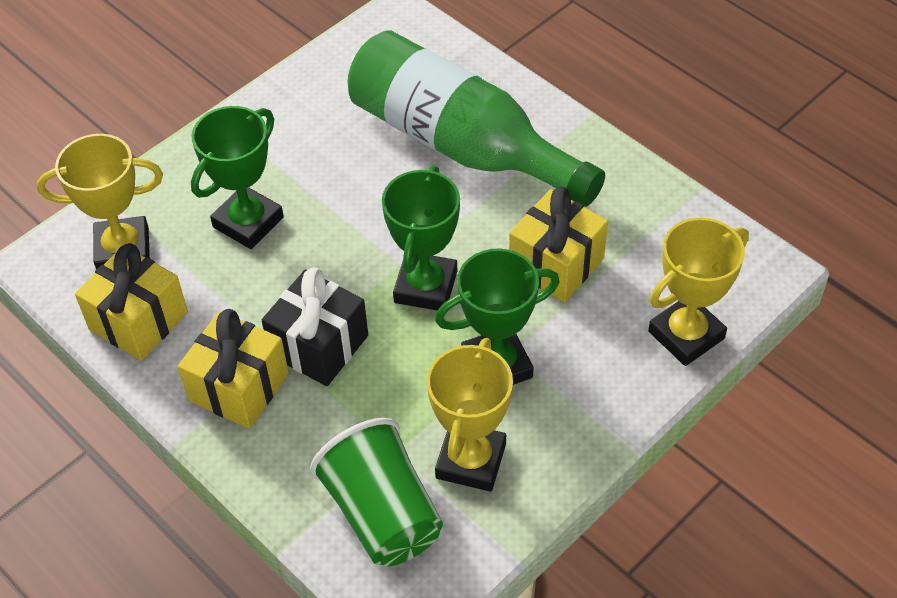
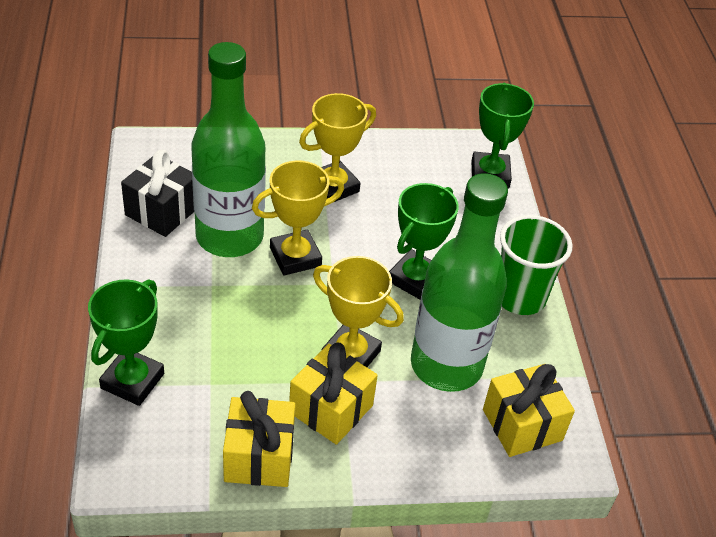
green bottle: [348,30,605,207] = 1 -> [191,42,266,257] [411,173,508,392] = 2

